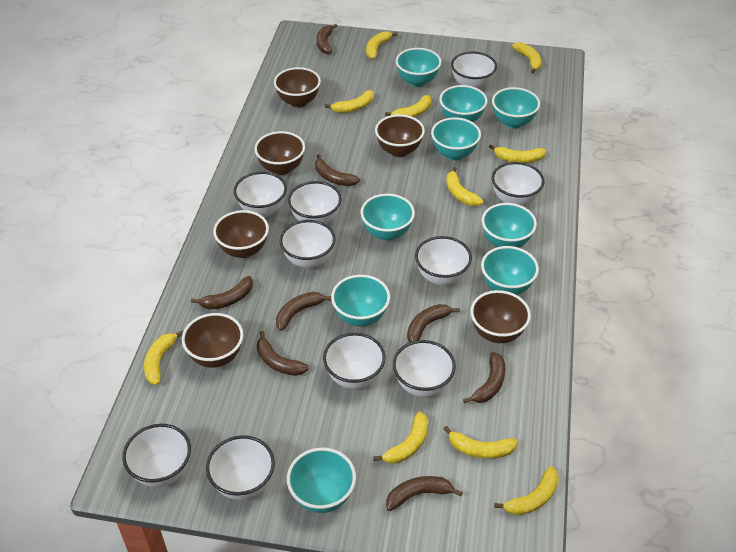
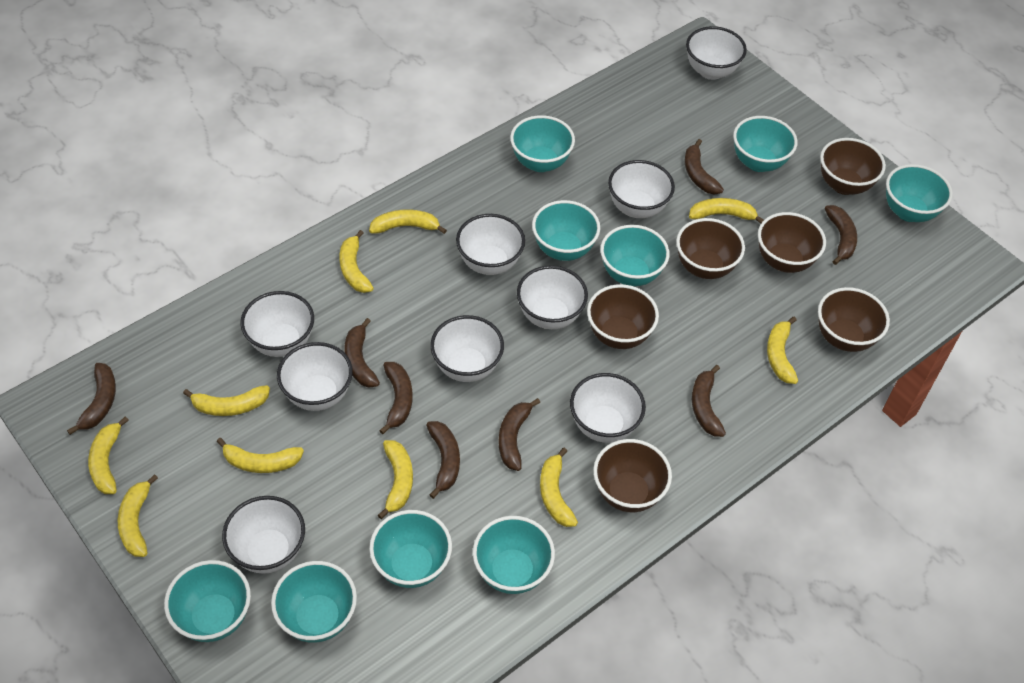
white bowl: [122,424,191,487] [206,435,275,500] [234,172,287,217] [280,220,336,268] [288,181,342,224] [323,333,386,389] [393,340,456,397] [415,236,472,285] [451,52,497,89] [492,162,544,206] = 10 -> [222,496,305,574] [240,291,314,357] [277,342,353,411] [430,315,504,382] [456,214,525,275] [517,265,588,329] [570,373,646,443] [608,160,675,218] [686,26,747,80] = 9

